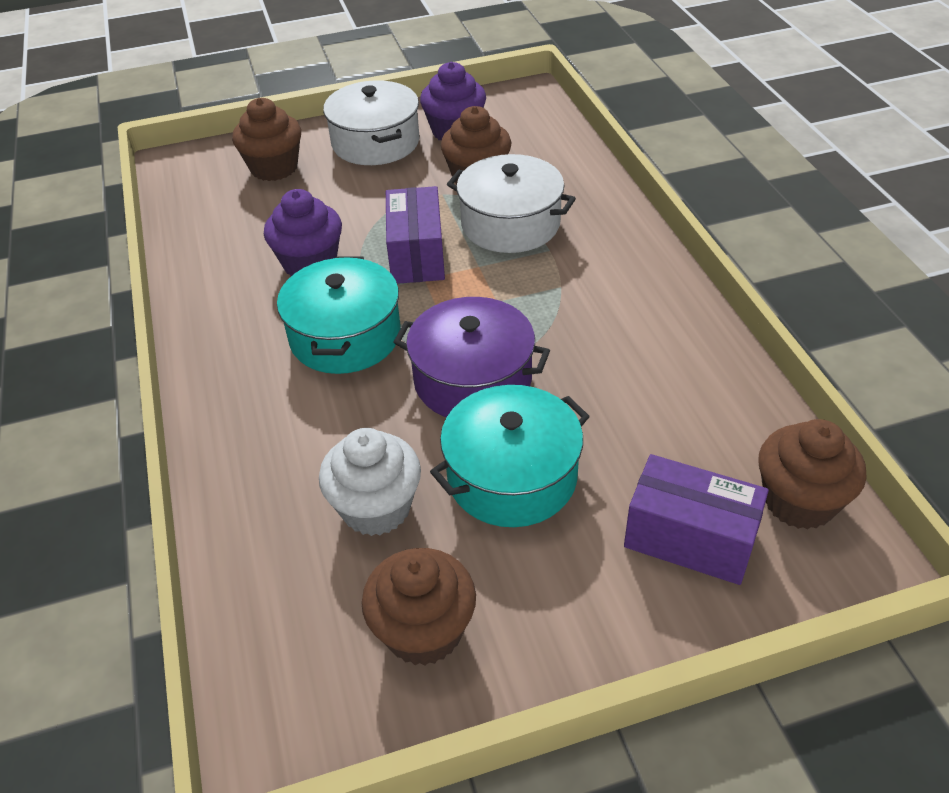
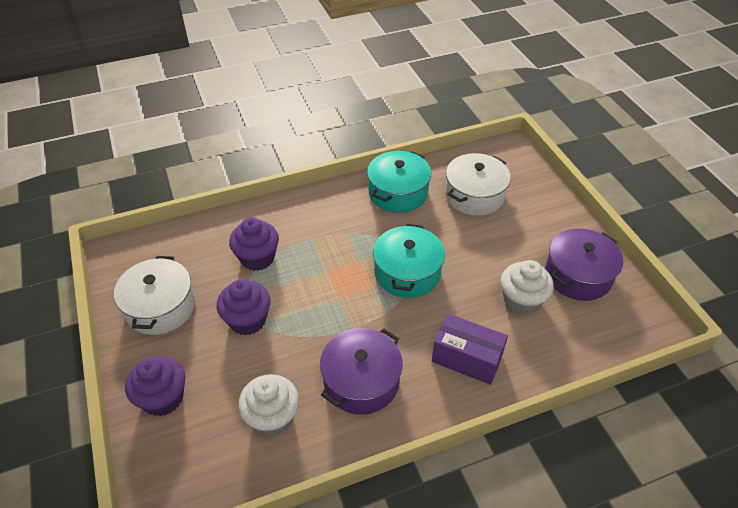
brown cupcake: [232,98,301,181] [362,548,476,666] [441,106,511,185] [758,419,866,530] = 4 -> none = 0
purple box: [386,186,445,284] [624,454,769,585] = 2 -> [432,314,508,385] = 1
purple cupcake: [264,189,342,276] [420,62,486,141] = 2 -> [125,356,185,416] [216,279,271,335] [229,217,279,271] = 3
purple pot: [394,297,550,417] = 1 -> [320,328,403,415] [545,228,623,301] = 2
white cupcake: [319,428,421,536] = 1 -> [238,374,299,436] [501,260,554,315] = 2

